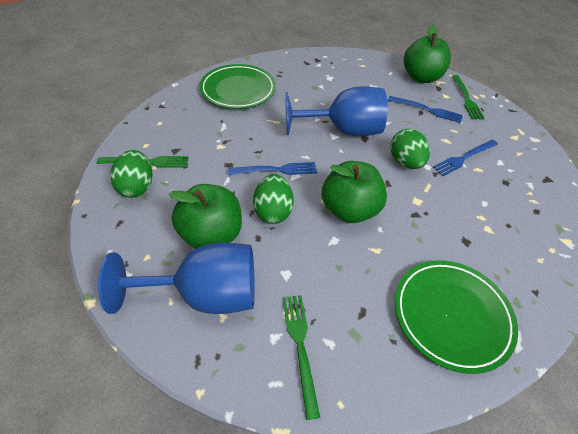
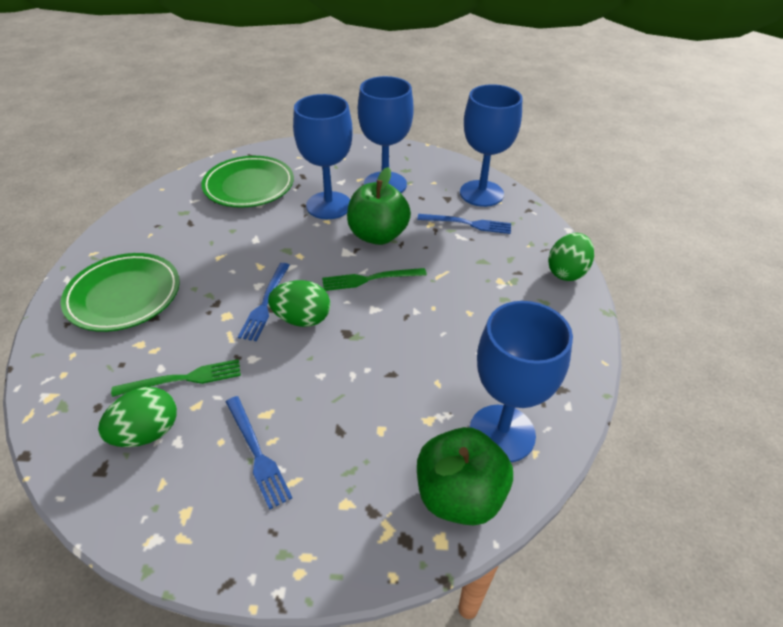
blue goblet: [98,242,255,314] [285,86,388,136] = 2 -> [293,94,353,219] [358,76,414,193] [460,84,523,207] [469,301,573,462] = 4
green apple: [169,184,242,249] [322,161,387,223] [404,24,451,83] = 3 -> [347,167,411,245] [417,427,513,526] = 2
green fork: [97,156,189,168] [282,295,320,420] [452,75,485,119] = 3 -> [111,359,241,397] [322,268,427,291] = 2

